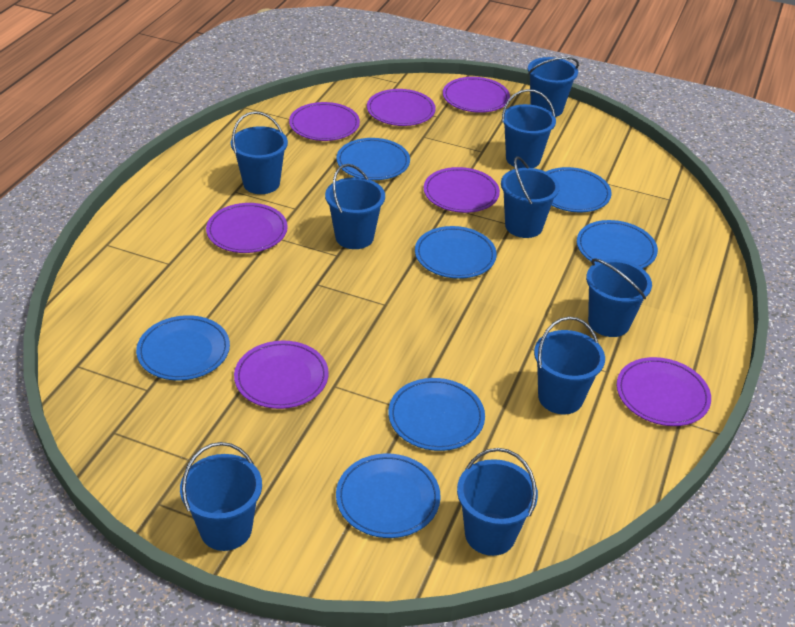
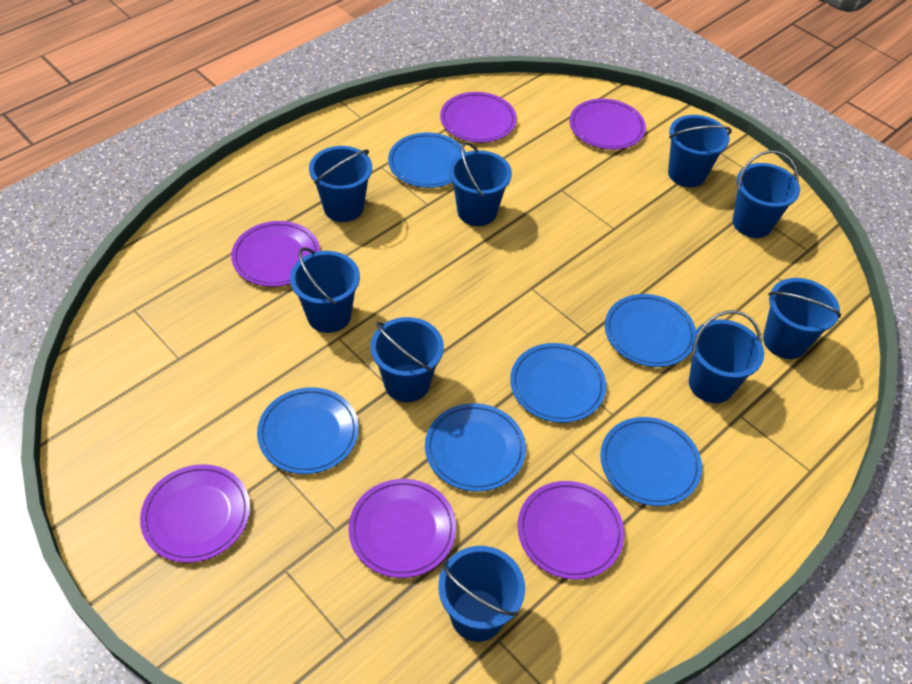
blue plate: [136,315,230,380] [336,138,410,180] [336,454,440,538] [388,378,485,451] [415,226,497,279] [546,167,612,212] [577,220,658,269] = 7 -> [257,387,359,474] [388,133,466,188] [425,403,526,492] [510,343,606,423] [600,417,702,506] [605,294,696,367] = 6
purple plate: [206,203,288,253] [234,341,329,409] [289,102,360,141] [367,89,436,126] [424,167,500,213] [443,77,510,113] [617,357,711,426] = 7 -> [140,464,250,563] [231,221,320,287] [349,479,456,578] [440,92,517,143] [517,481,624,580] [569,99,646,150] = 6

